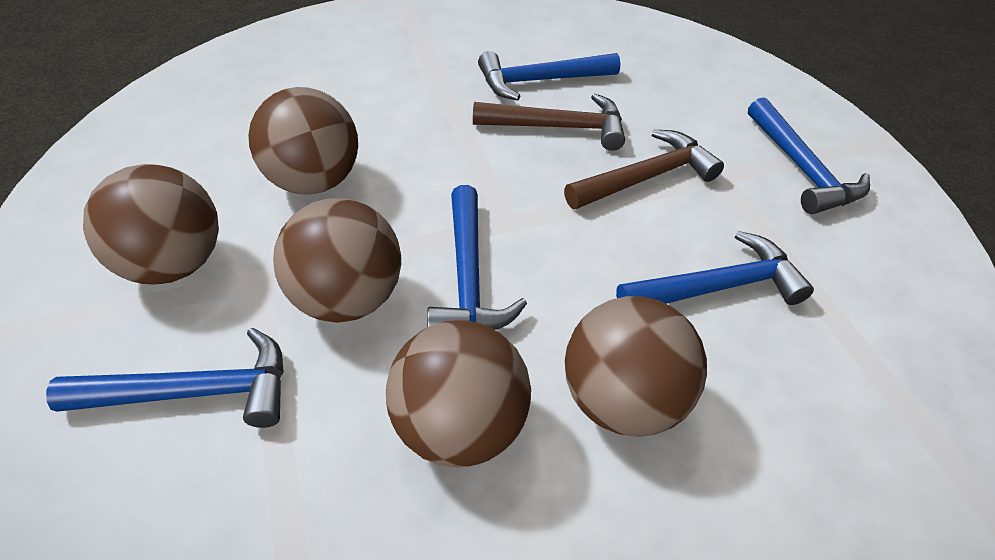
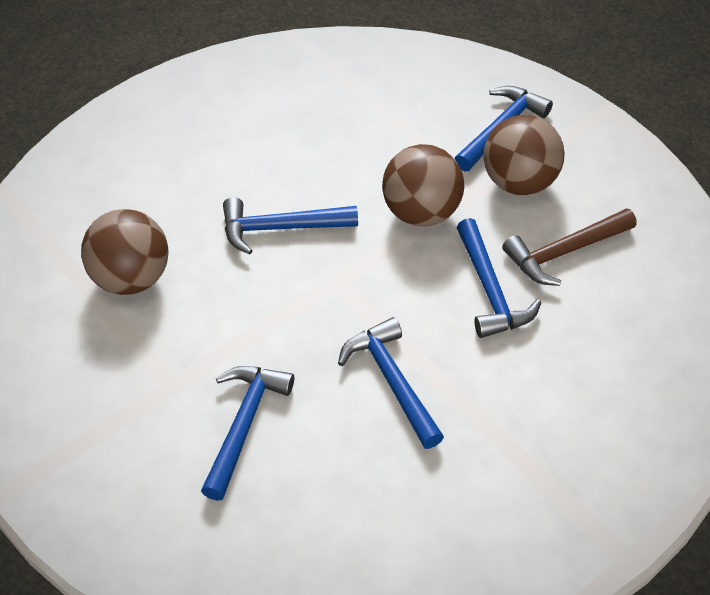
brown ball: [83,164,219,285] [248,87,358,194] [273,198,401,323] [386,320,531,468] [565,296,707,437] = 5 -> [81,209,169,295] [382,144,464,226] [483,115,565,195] = 3
brown hammer: [473,93,625,151] [564,130,724,209] = 2 -> [502,208,636,286] = 1

